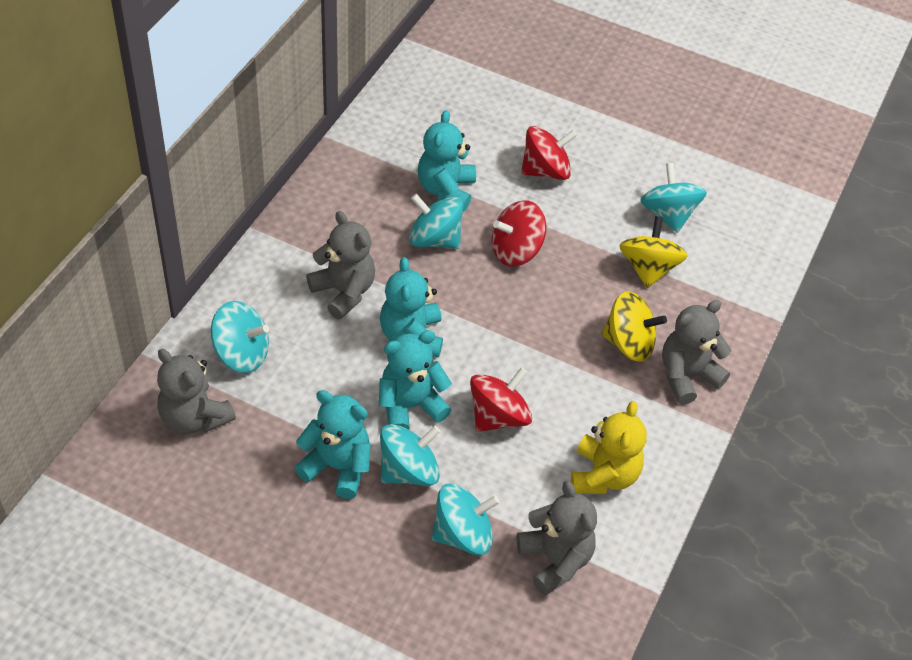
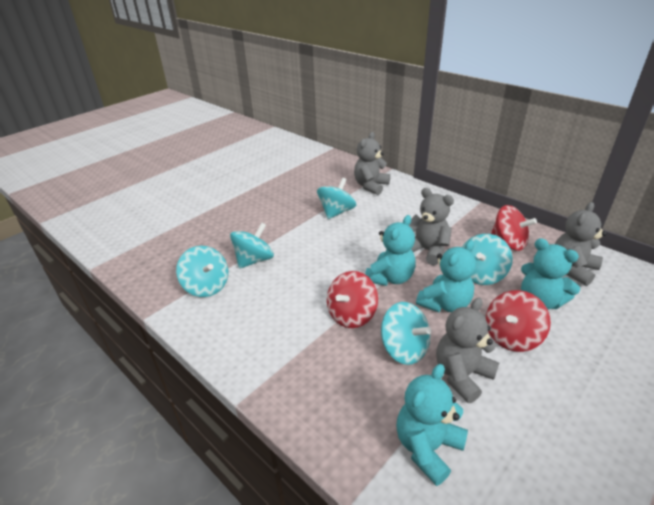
yellow spinning top: [601,291,667,362] [619,216,687,288] = 2 -> none = 0
yellow teddy bear: [571,401,647,494] = 1 -> none = 0

